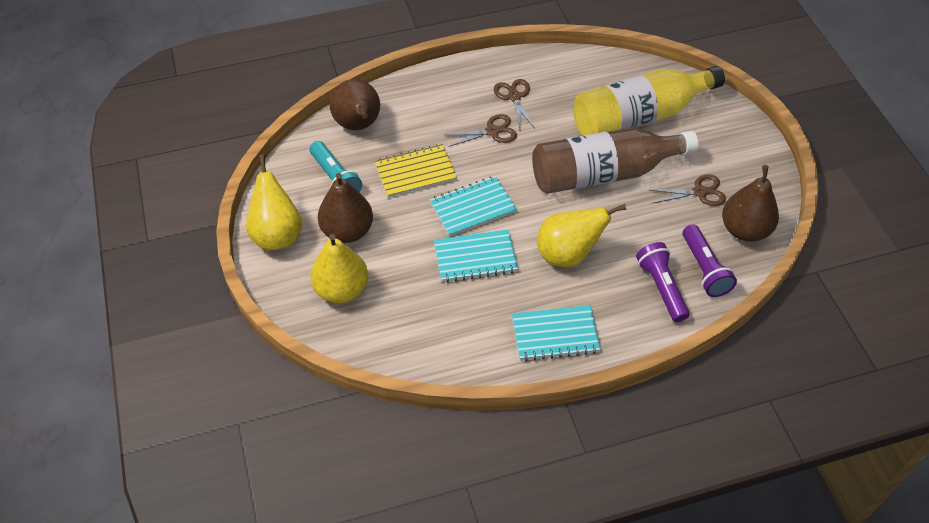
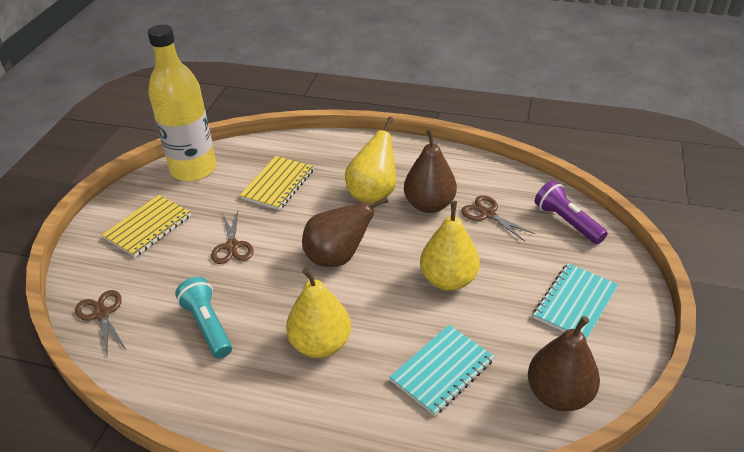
brown bottle: [532,128,698,194] = 1 -> none = 0
purple flashlight: [636,242,690,322] [682,224,737,297] = 2 -> [535,181,608,244] = 1
turquoise notebook: [430,176,517,236] [434,230,518,283] [512,305,601,361] = 3 -> [389,325,494,416] [533,263,618,340] = 2
yellow notebook: [374,144,457,198] = 1 -> [102,195,191,257] [240,156,314,210] = 2

